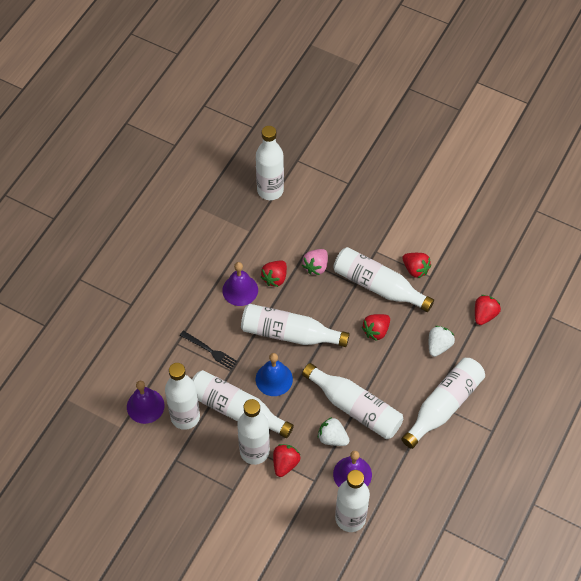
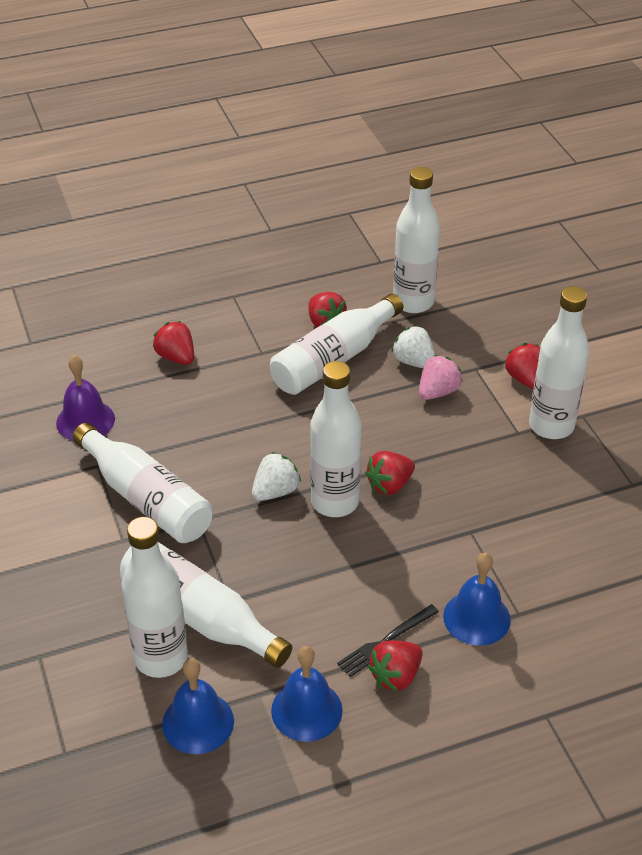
blue bell: [256,353,293,396] = 1 -> [162,658,234,754] [271,646,343,742] [443,553,511,646] = 3
purple bell: [127,381,164,424] [222,262,258,306] [333,451,372,487] = 3 -> [56,355,115,441] = 1
white bottle: [165,363,200,430] [192,370,294,438] [237,399,270,465] [241,304,349,347] [256,126,284,200] [302,363,403,439] [333,247,434,312] [335,470,370,532] [401,358,485,449] = 9 -> [73,423,213,543] [120,542,292,668] [122,517,188,678] [270,294,403,395] [310,361,361,517] [393,167,440,313] [529,286,589,439] = 7

